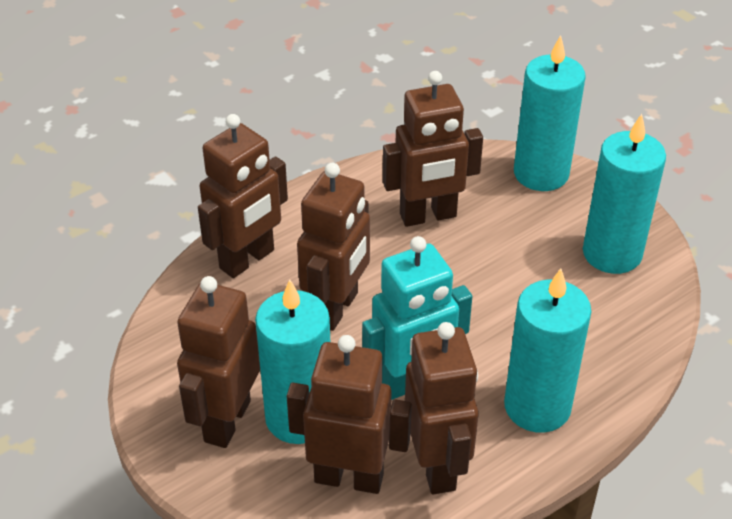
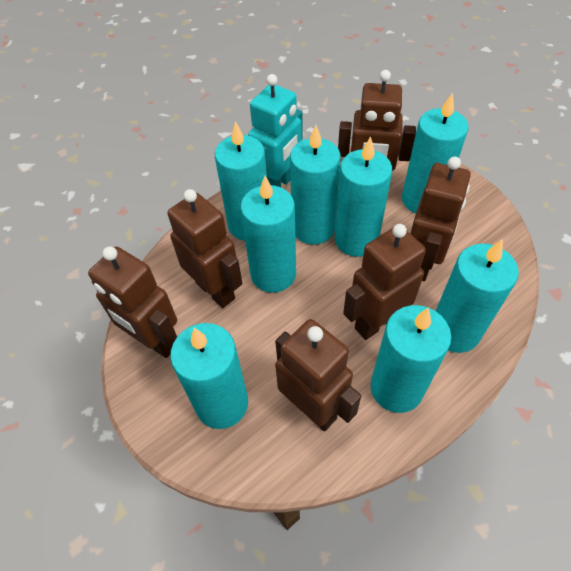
turquoise candle: [255,280,330,444] [504,268,591,433] [514,35,586,191] [583,114,666,274] = 4 -> [170,323,248,429] [215,121,267,241] [240,176,296,293] [290,125,341,245] [335,136,392,257] [370,305,451,413] [402,93,469,213] [436,239,519,353] = 8

